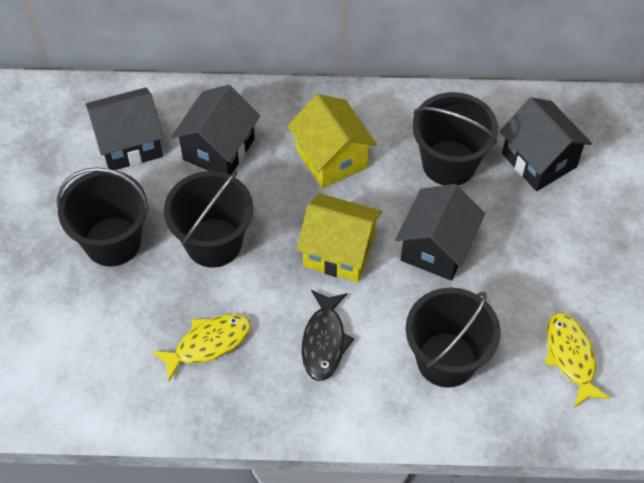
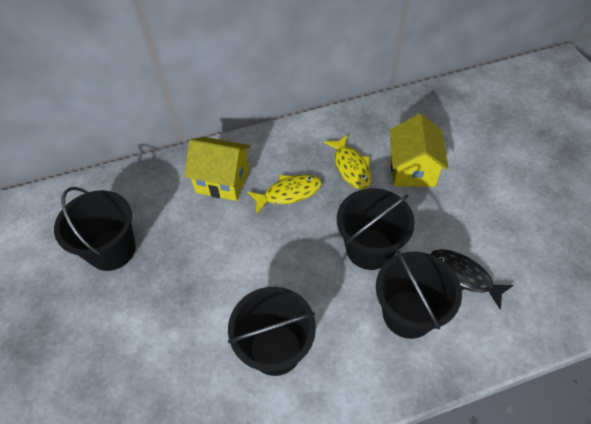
black house: [86,87,164,170] [171,85,260,175] [395,184,485,281] [500,97,592,191] = 4 -> none = 0

